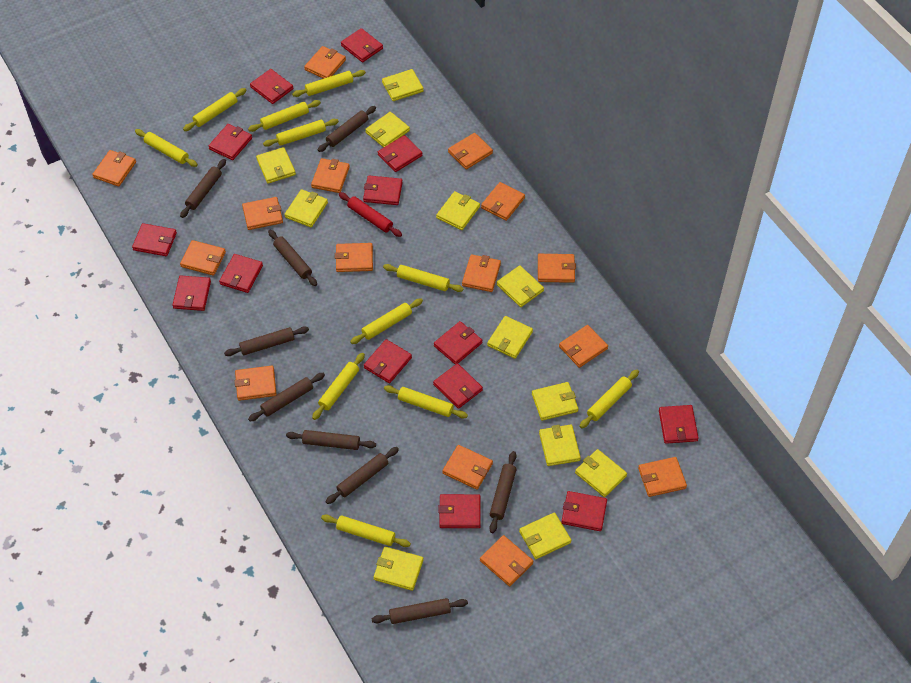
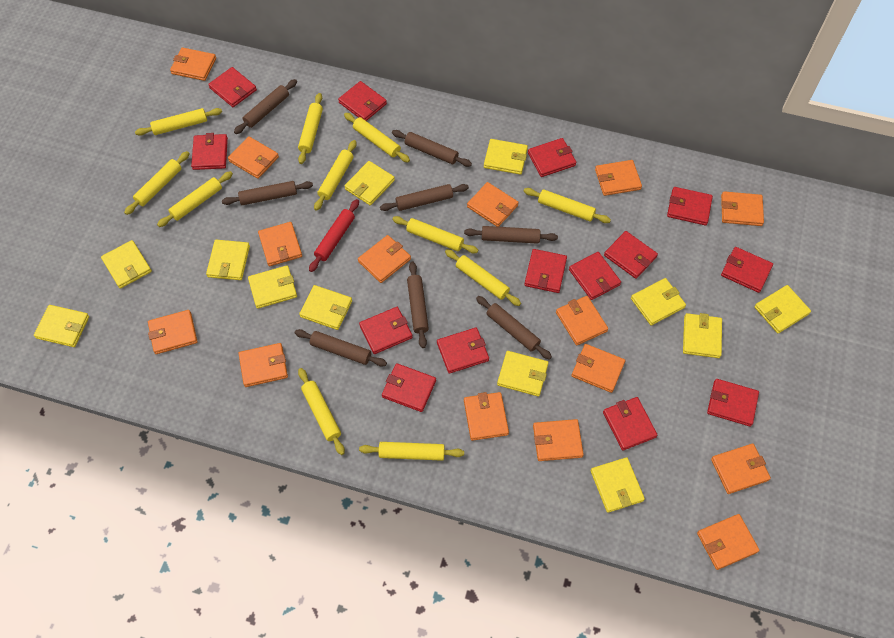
brown rolling pin: [180,159,226,218] [224,326,309,356] [248,373,325,421] [268,230,317,286] [286,430,376,450] [318,106,376,152] [326,447,399,504] [372,598,468,624] [489,451,517,533] = 9 -> [222,181,313,205] [234,79,297,134] [295,329,387,366] [380,184,469,211] [392,130,472,167] [407,261,429,348] [464,226,558,244] [476,296,552,360] = 8

